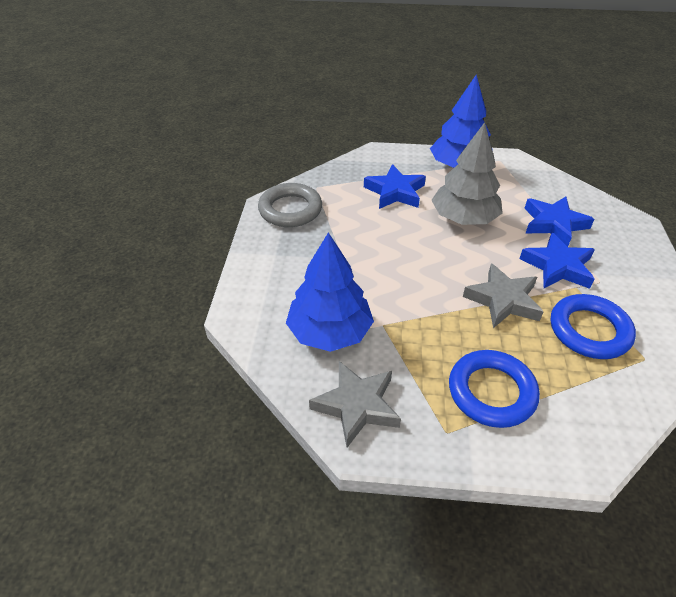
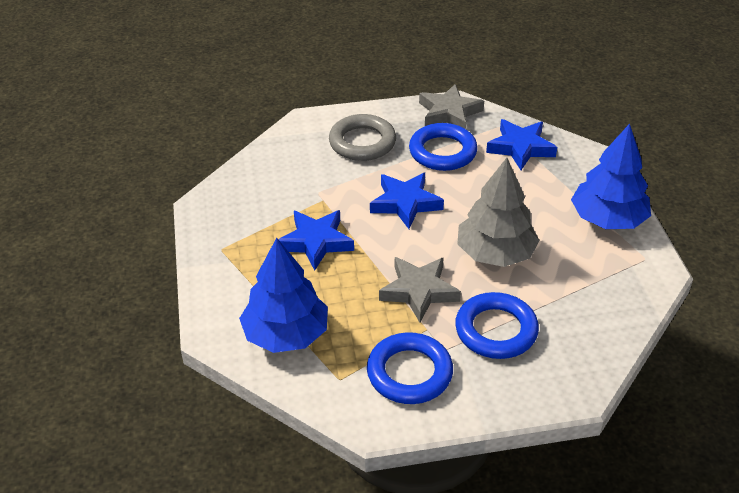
blue ring: [449,350,540,428] [551,294,636,359] = 2 -> [367,332,453,404] [409,123,478,171] [455,292,539,359] = 3

